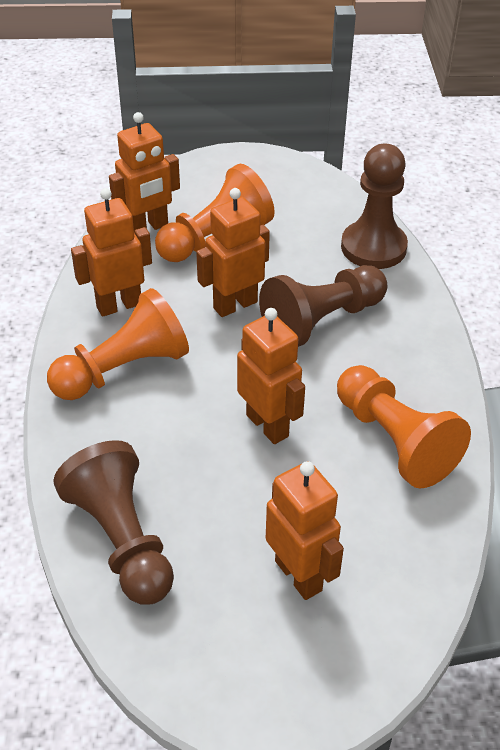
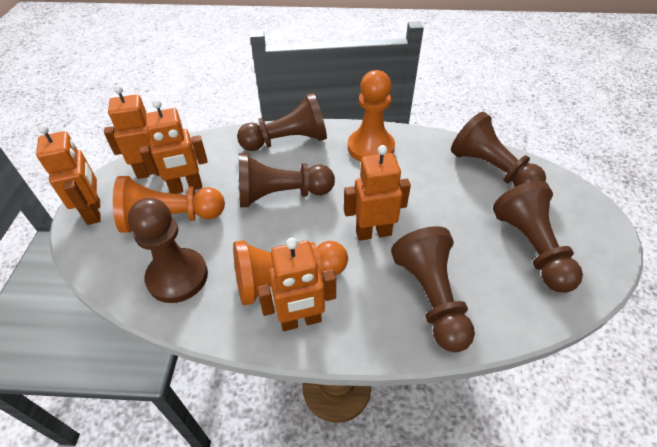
brown pawn: [53,440,174,605] [259,265,387,347] [341,144,408,269] = 3 -> [128,198,208,303] [237,93,327,151] [239,153,335,207] [391,226,475,352] [451,112,546,187] [493,181,583,293] = 6

